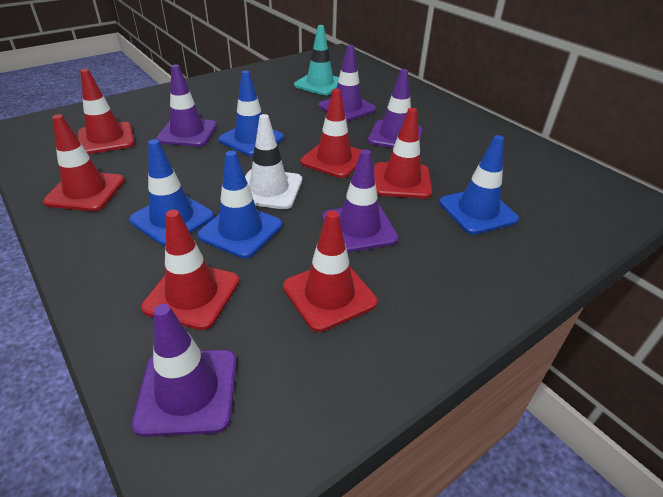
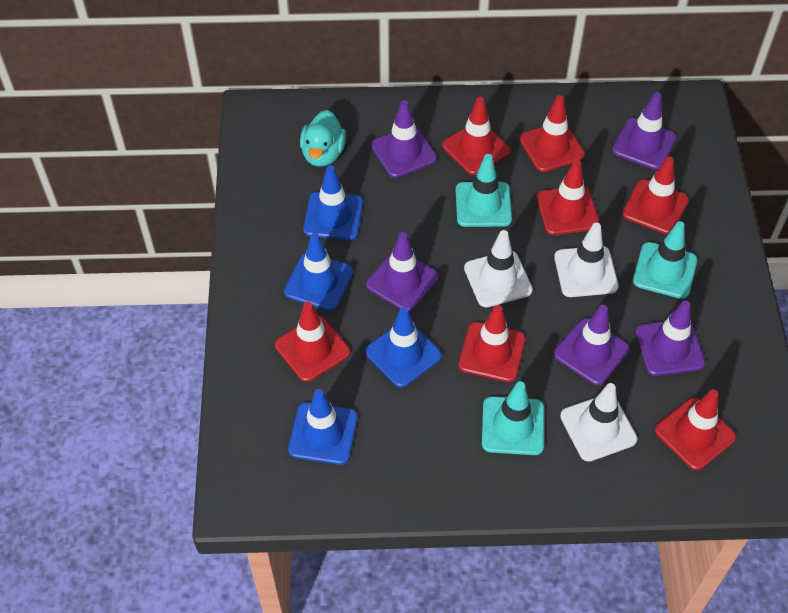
red traffic cone: [43,114,125,211] [78,69,135,154] [141,210,240,330] [283,211,378,332] [301,89,361,178] [374,108,432,199] = 6 -> [275,302,350,382] [442,97,510,175] [458,305,526,382] [519,95,585,172] [536,160,600,235] [623,156,689,235] [655,390,736,470] = 7
turquoise duck: none = 0 -> [300,110,346,167] = 1
turquoise traffic cone: [294,25,339,95] = 1 -> [456,154,512,227] [482,381,544,455] [633,221,697,299] = 3
white traffic cone: [245,114,302,209] = 1 -> [464,230,533,307] [554,223,618,297] [560,383,637,462] = 3

